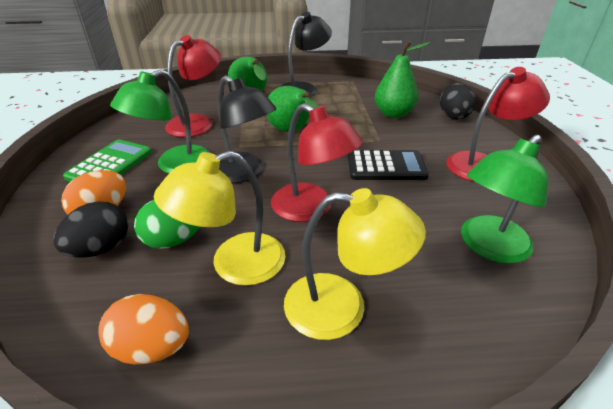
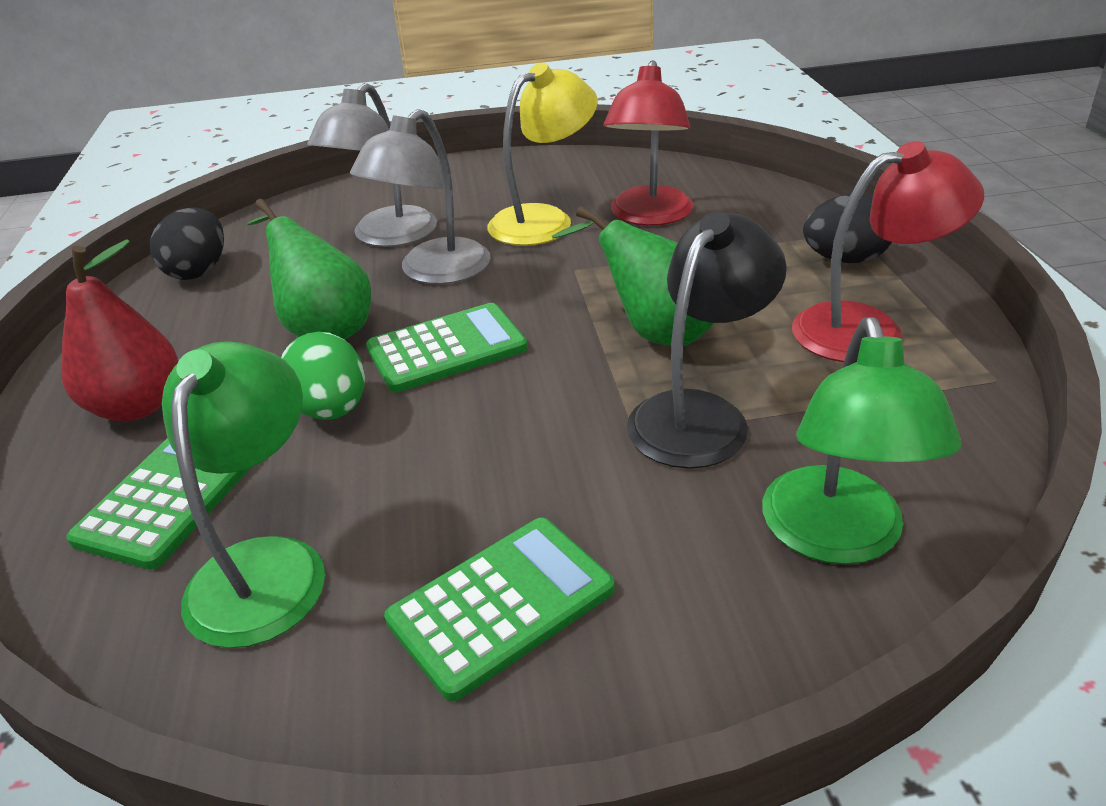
black calculator: [348,150,429,180] = 1 -> none = 0
black lamp: [218,76,276,184] [282,12,332,96] = 2 -> [627,212,787,469] = 1
green calculator: [63,139,152,182] = 1 -> [66,438,250,570] [366,303,528,393] [384,518,615,701] = 3
green pear: [228,57,267,91] [267,86,319,132] [375,40,430,118] = 3 -> [247,199,371,340] [552,206,714,346] = 2
grey lamp: none = 0 -> [307,83,437,247] [350,109,491,284] = 2
orange egg: [61,170,126,214] [98,294,189,365] = 2 -> none = 0
red lamp: [165,35,221,137] [271,103,363,222] [446,67,550,182] = 3 -> [604,60,693,226] [792,141,984,362] = 2
red pear: none = 0 -> [61,239,178,421] = 1
yellow lamp: [154,151,285,286] [284,188,426,340] = 2 -> [487,62,598,246] = 1

